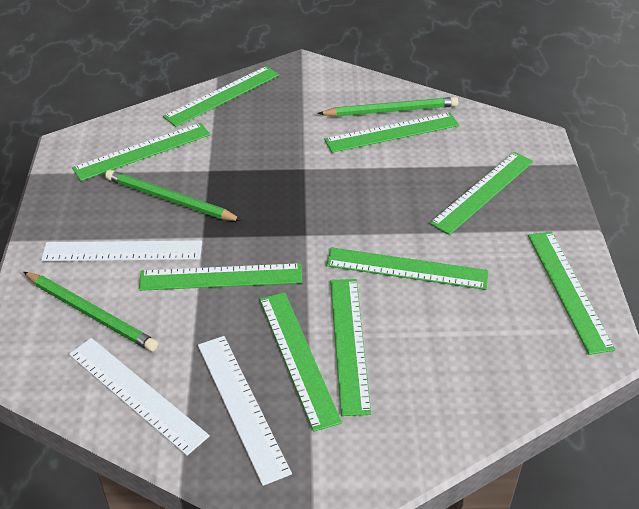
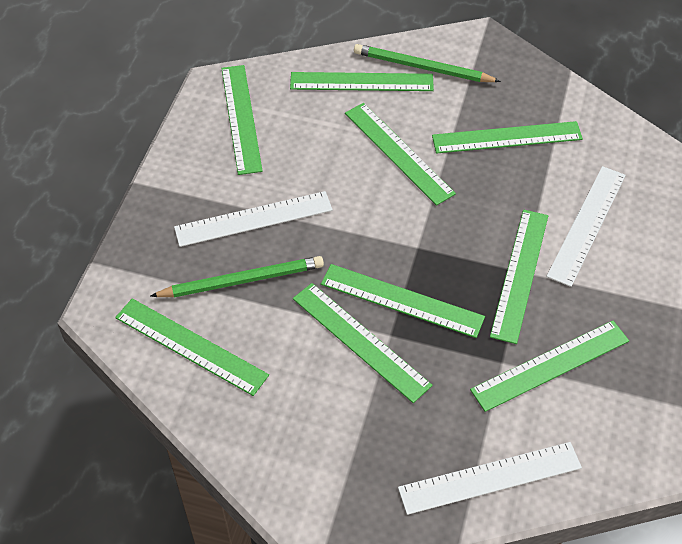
green pencil: [24,272,158,351] [105,170,242,221] [318,97,458,117] = 3 -> [151,256,324,297] [354,44,501,82] = 2

